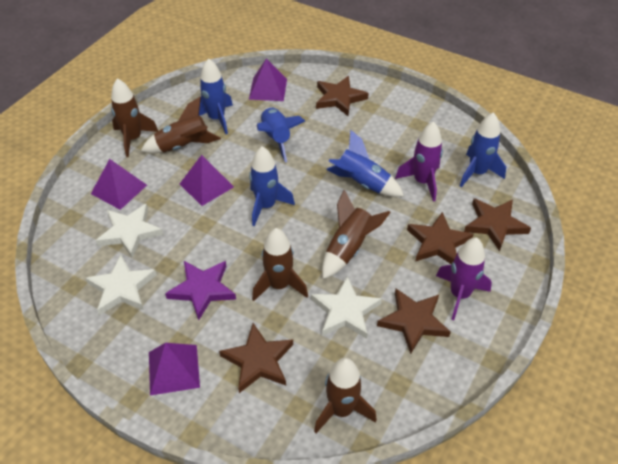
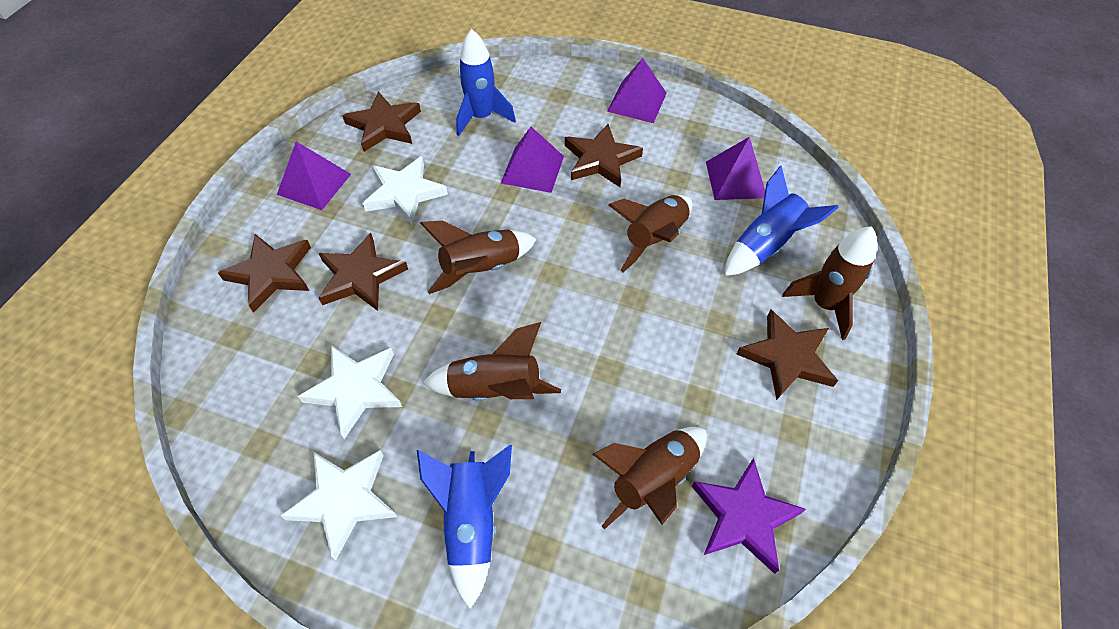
blue rocket: [199,58,233,134] [249,146,295,226] [257,107,305,162] [326,130,404,197] [460,112,506,187] = 5 -> [417,445,512,609] [456,29,516,136] [724,165,839,276] = 3
purple rocket: [395,121,443,202] [436,237,492,320] = 2 -> none = 0

